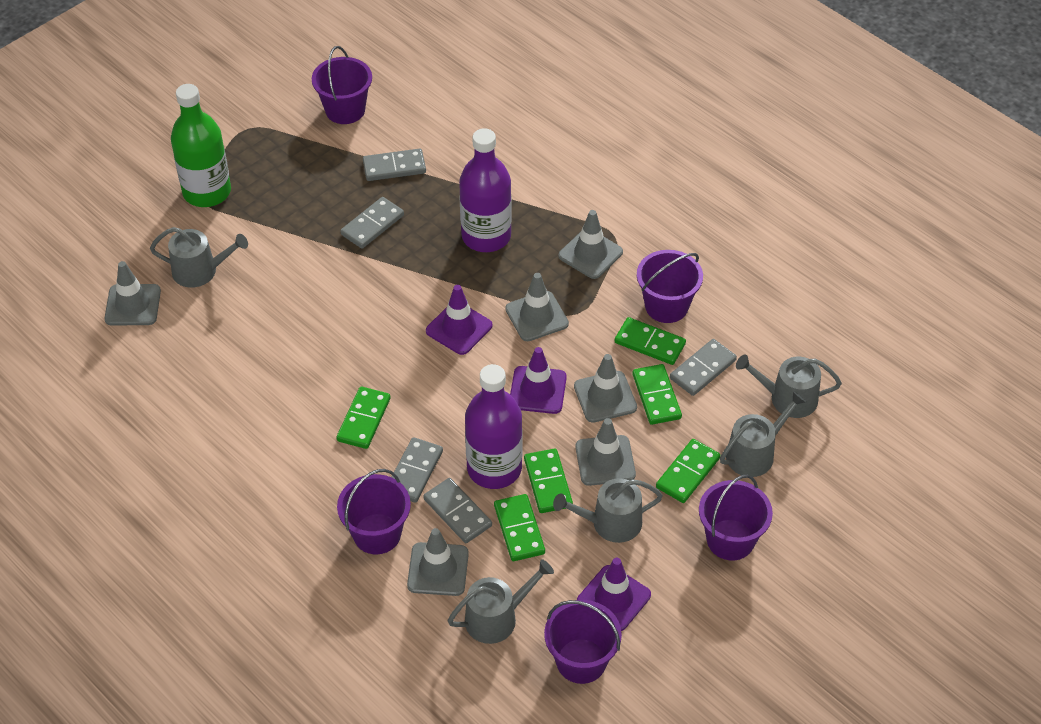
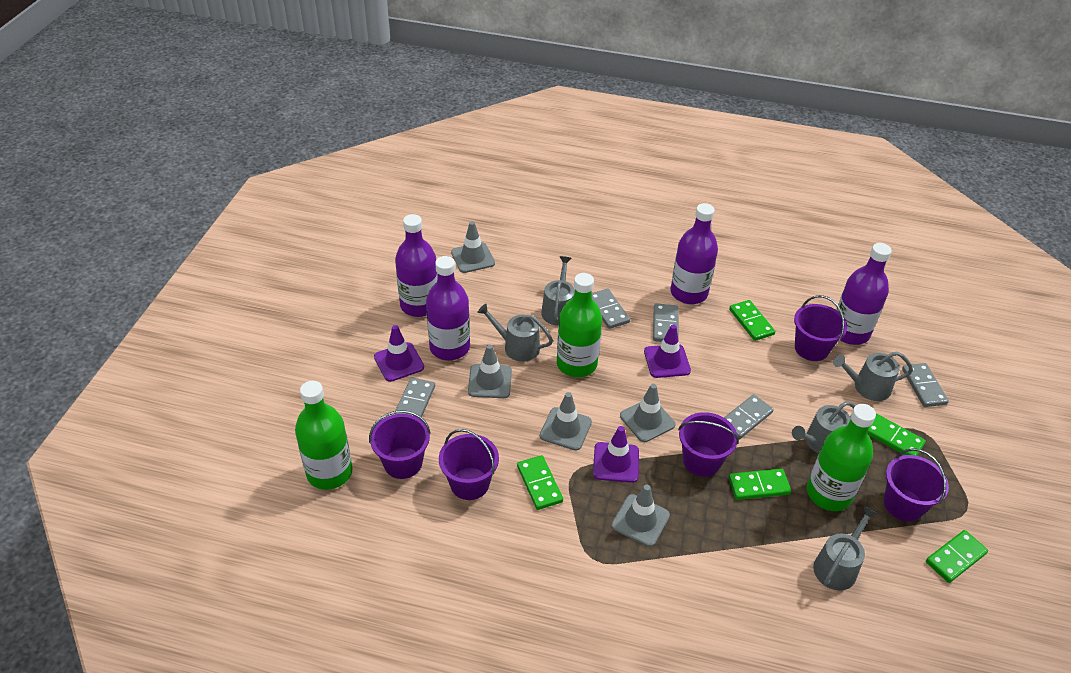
green bottle: [171,84,231,207] = 1 -> [295,381,353,490] [557,273,602,377] [807,404,876,511] = 3
green domino: [336,387,391,449] [494,494,545,561] [524,449,573,513] [615,317,686,365] [632,364,682,425] [656,439,720,503] = 6 -> [517,455,563,510] [728,469,791,500] [729,300,775,341] [867,414,926,456] [926,530,988,583] = 5
grey traffic cone: [105,261,161,326] [407,528,469,596] [505,273,569,341] [559,210,623,279] [574,354,637,423] [575,418,636,486] = 6 -> [451,221,495,273] [468,344,512,398] [540,392,592,451] [611,484,670,547] [620,384,676,442] = 5
purple bottle: [459,128,512,252] [465,364,522,489] = 2 -> [395,214,438,317] [426,256,470,360] [670,203,718,304] [836,243,892,345] = 4

